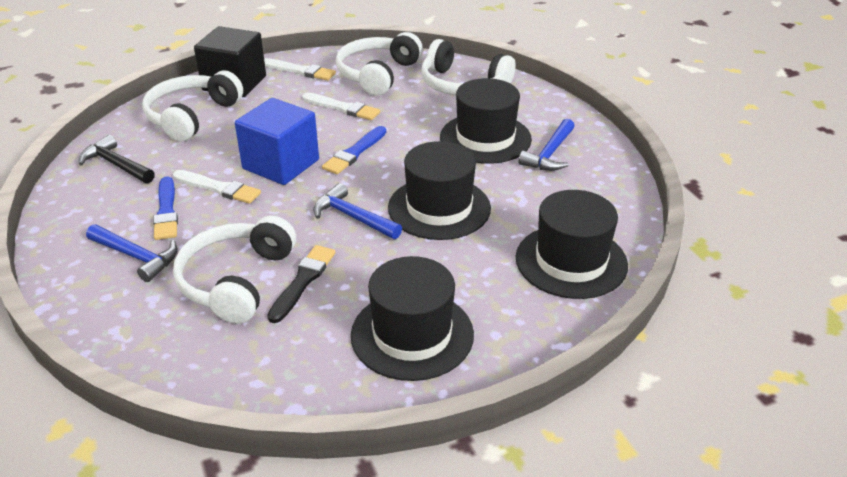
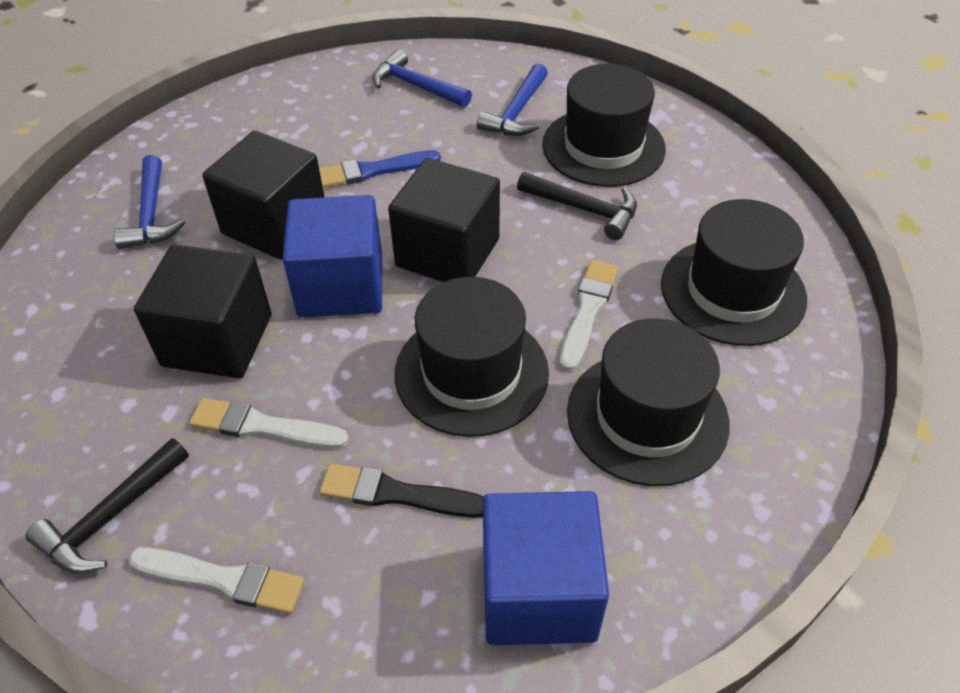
black cube: [194,26,266,97] = 1 -> [134,245,271,378] [202,131,325,259] [388,158,500,282] = 3
black hammer: [79,135,155,183] = 1 -> [25,438,189,574] [517,172,637,240] = 2
blue brush: [153,176,178,240] [322,126,386,174] = 2 -> [319,150,441,188] = 1
blue cube: [235,98,319,185] = 1 -> [282,195,382,318] [483,491,609,645] = 2
white headphones: [142,71,243,142] [173,216,296,324] [336,32,423,96] [421,39,515,95] = 4 -> none = 0

